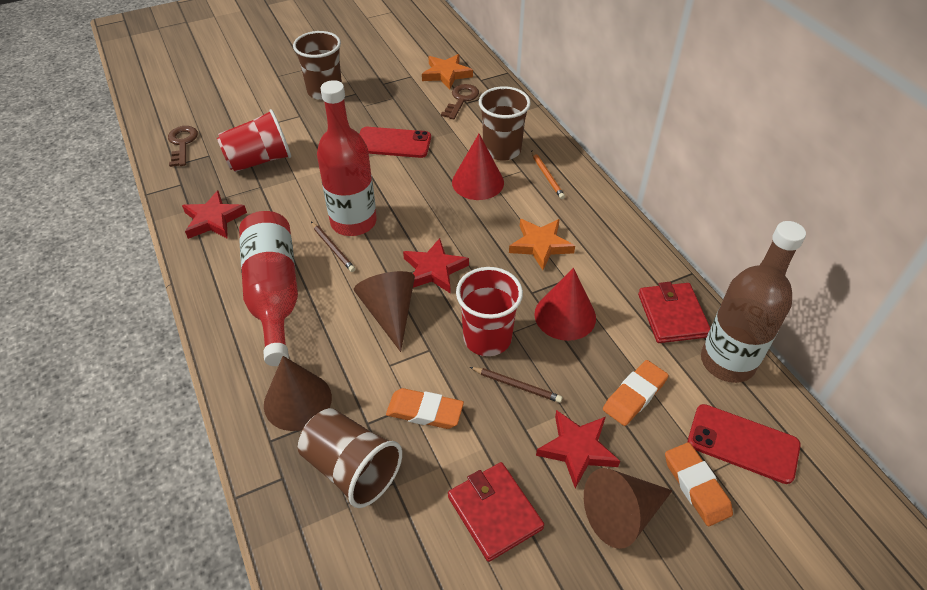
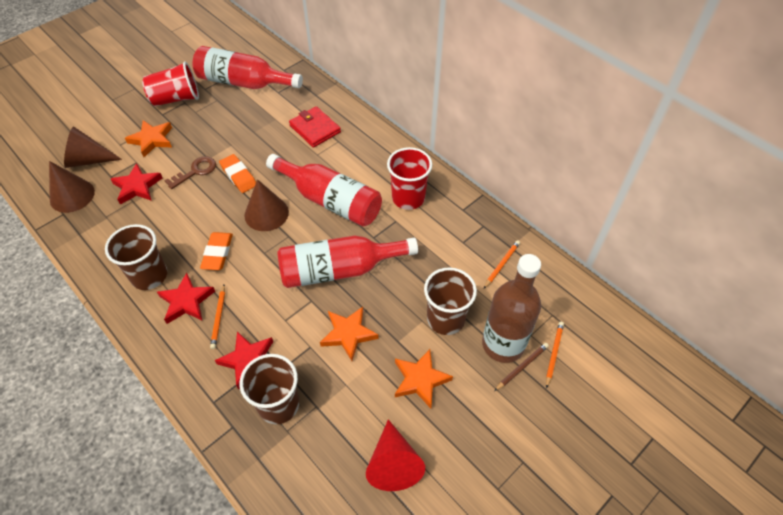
brown key: [168,126,198,167] [441,84,479,119] = 2 -> [165,156,216,189] = 1
brown pencil: [311,222,355,272] [470,367,562,403] = 2 -> [494,343,549,391] = 1
orange eraser: [386,388,464,429] [603,360,669,426] [665,442,733,526] = 3 -> [200,232,233,270] [219,154,256,193] = 2
orange pencil: [531,150,565,199] = 1 -> [210,285,225,349] [484,240,520,288] [546,322,564,388] = 3
orange star: [422,54,473,89] [509,219,575,270] = 2 -> [125,120,172,157] [320,307,379,361] [395,349,453,409] = 3
red bottle: [239,211,298,366] [317,80,377,236] = 2 -> [193,46,303,89] [266,154,382,227] [277,235,418,288] = 3
red cone: [452,134,504,200] [534,268,596,341] = 2 -> [366,419,425,491] = 1
red phone: [359,127,431,158] [688,404,801,484] = 2 -> none = 0
red wallet: [448,462,544,562] [638,282,710,343] = 2 -> [289,106,341,148] = 1

